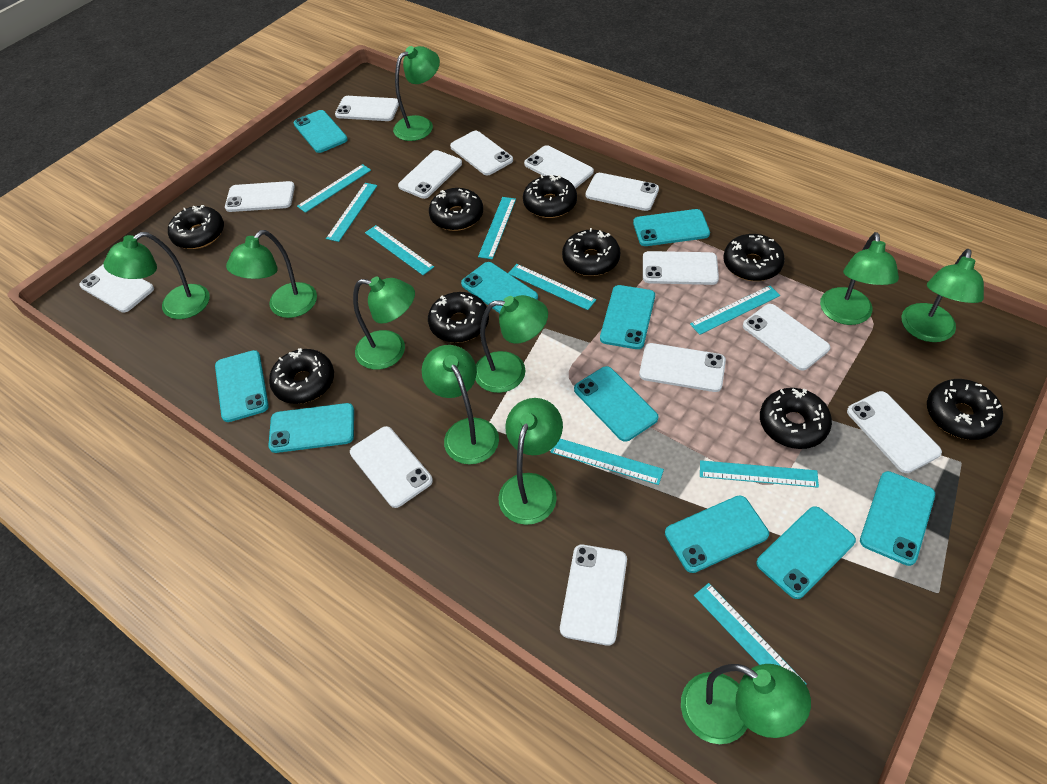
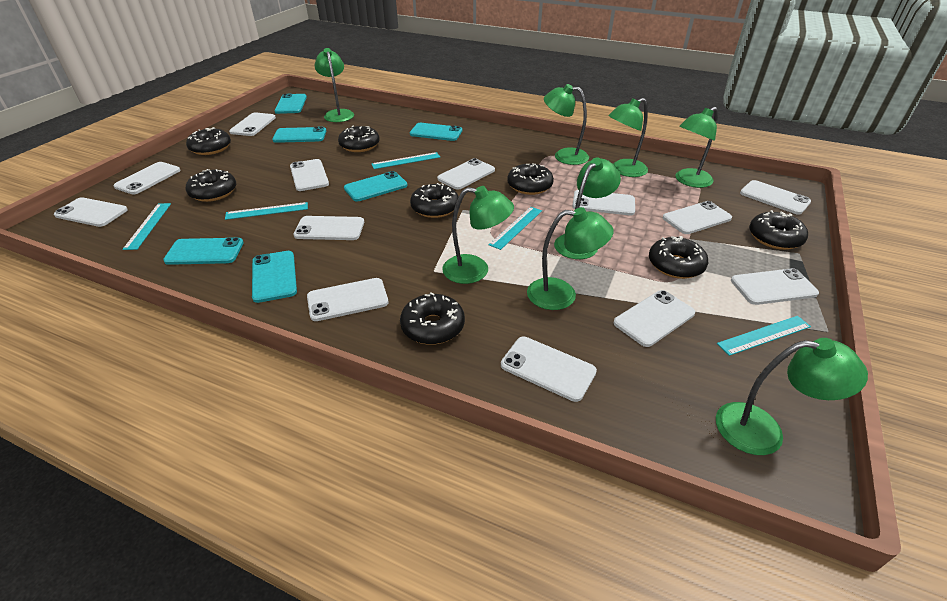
black donut: [168,205,224,249] [269,348,334,404] [428,292,489,343] [429,188,483,231] [523,175,577,218] [562,228,621,276] [723,234,785,281] [760,388,832,449] [927,379,1003,440] = 9 -> [185,169,236,202] [186,127,231,155] [338,126,380,152] [400,292,465,345] [410,183,459,218] [507,164,554,195] [649,236,708,279] [749,210,808,250] = 8
green lamp: [104,232,210,319] [226,230,317,318] [353,277,415,370] [393,46,440,141] [422,345,499,464] [475,295,548,393] [498,398,563,525] [681,664,811,744] [820,232,899,325] [902,249,984,342] = 10 -> [315,48,354,122] [442,186,514,284] [527,207,614,310] [544,84,589,165] [554,158,621,259] [608,98,648,177] [676,107,717,188] [716,338,868,455] = 8
turquoise phone: [215,350,269,422] [268,403,354,453] [294,110,348,153] [461,262,538,313] [574,366,658,442] [600,285,655,349] [633,209,710,246] [665,495,769,573] [756,506,856,599] [860,471,935,566] = 10 -> [163,237,244,265] [252,251,297,303] [272,127,326,143] [274,94,307,114] [344,171,408,202] [410,123,462,141] = 6
turquoise ruler: [297,164,371,213] [326,183,377,242] [365,225,434,275] [478,197,516,259] [508,264,596,310] [551,439,664,485] [690,285,780,335] [694,583,807,684] [700,460,819,488] = 9 -> [122,203,171,250] [225,202,308,220] [371,152,440,169] [489,207,542,250] [717,316,811,356] = 5

